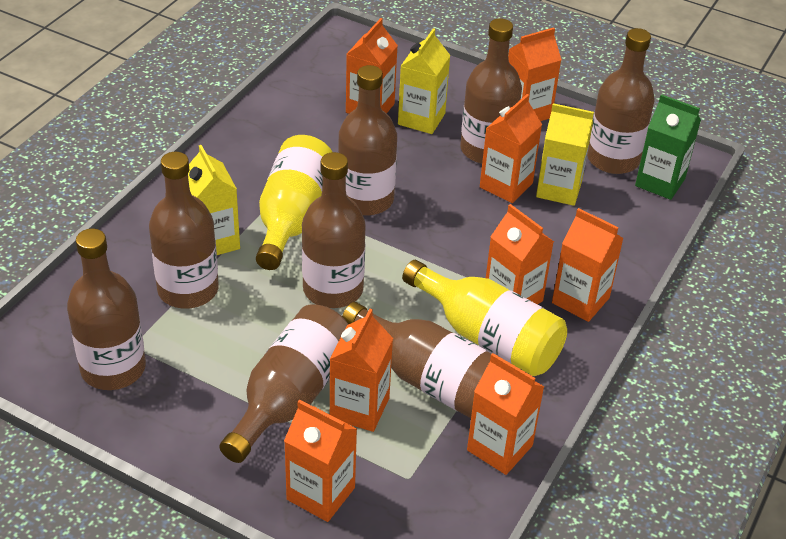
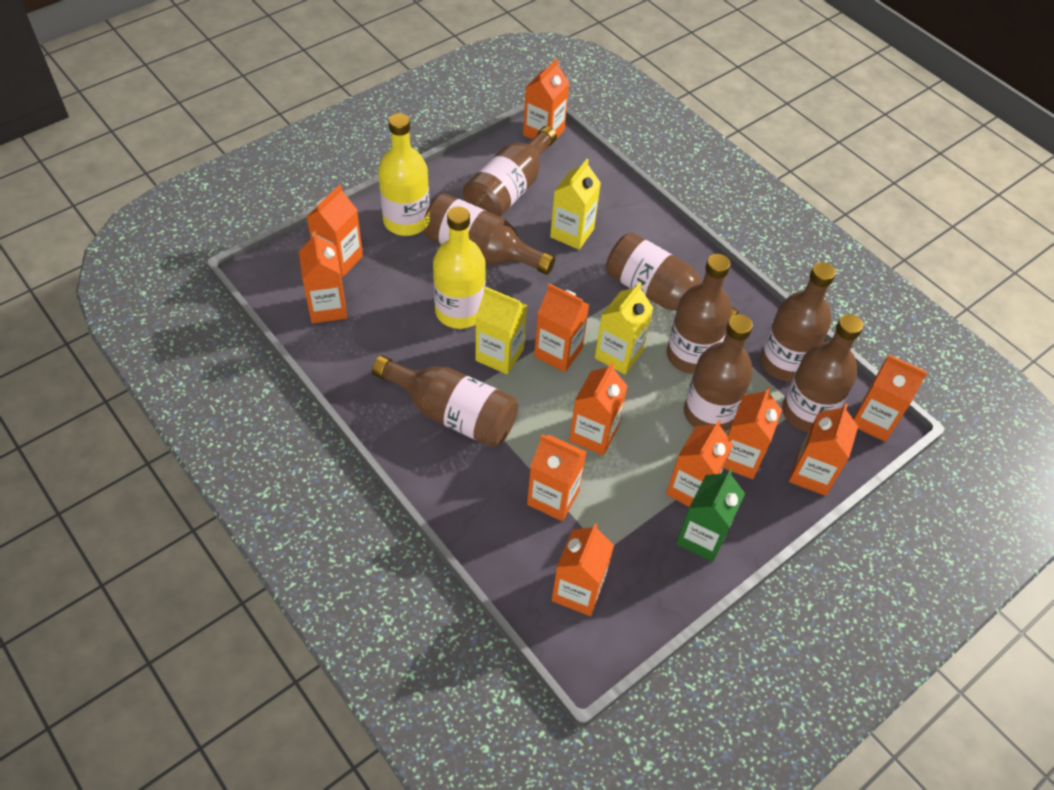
orange carton: [284,400,357,522] [330,308,393,432] [346,18,398,114] [467,353,544,475] [480,94,542,203] [486,204,554,304] [508,27,561,121] [552,208,624,322] = 8 -> [299,231,348,323] [307,184,363,277] [523,58,569,147] [527,434,587,521] [534,283,589,372] [552,523,614,616] [569,362,628,456] [666,420,733,507] [724,387,782,479] [789,403,858,496] [853,355,928,442] = 11

